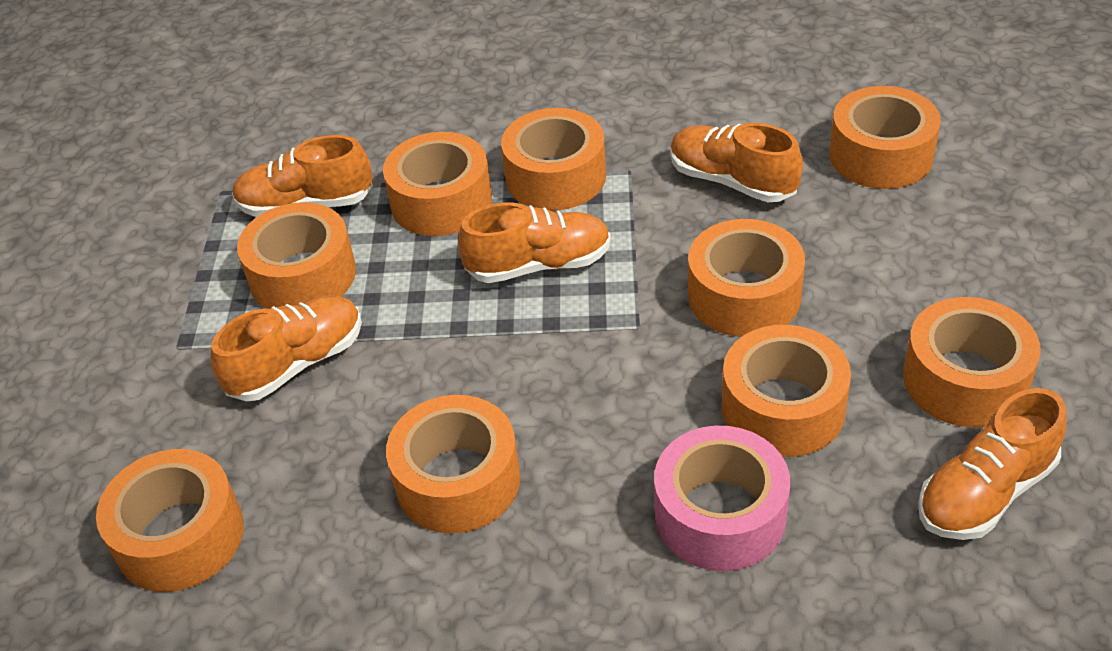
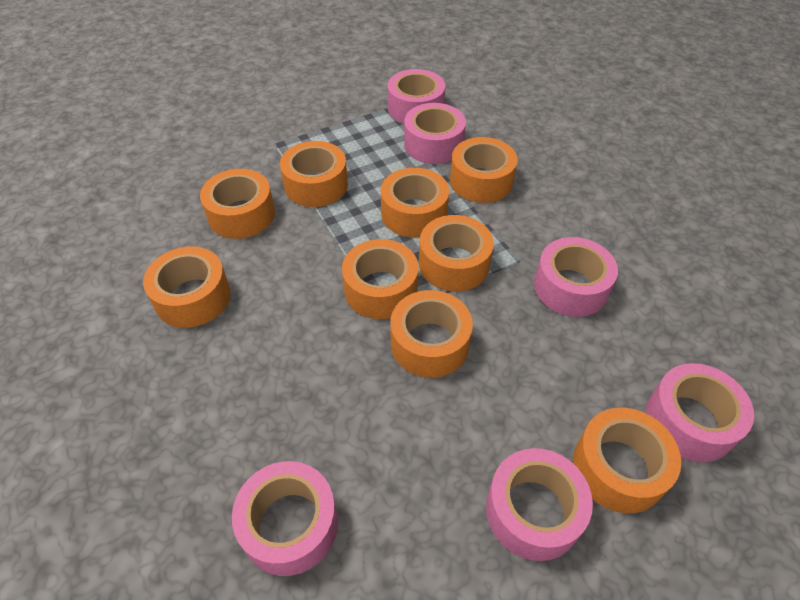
orange shoe: [210,295,362,402] [232,135,373,217] [458,203,611,283] [670,123,803,202] [918,388,1067,540] = 5 -> none = 0
pink tape: [654,426,790,571] = 1 -> [232,461,338,576] [388,69,445,124] [404,103,466,164] [486,448,593,561] [534,237,618,317] [646,363,754,462] = 6

